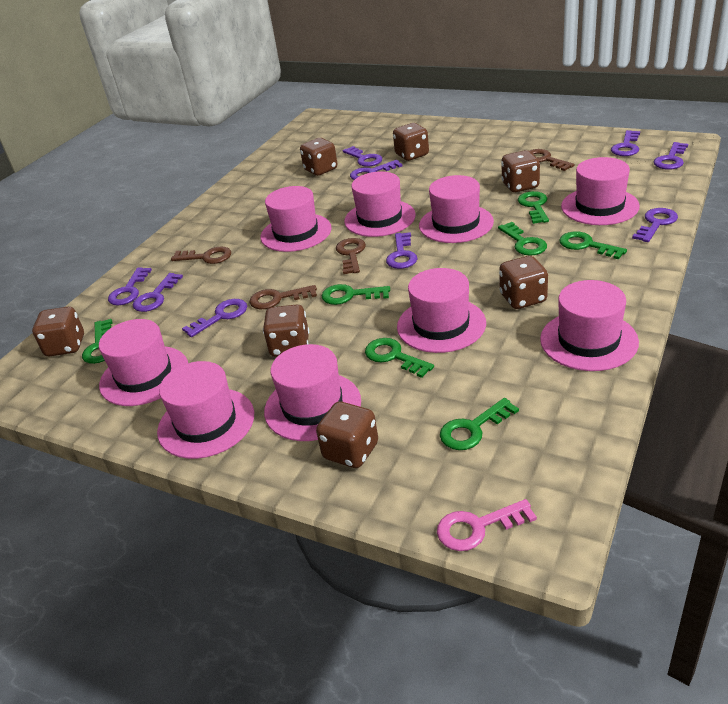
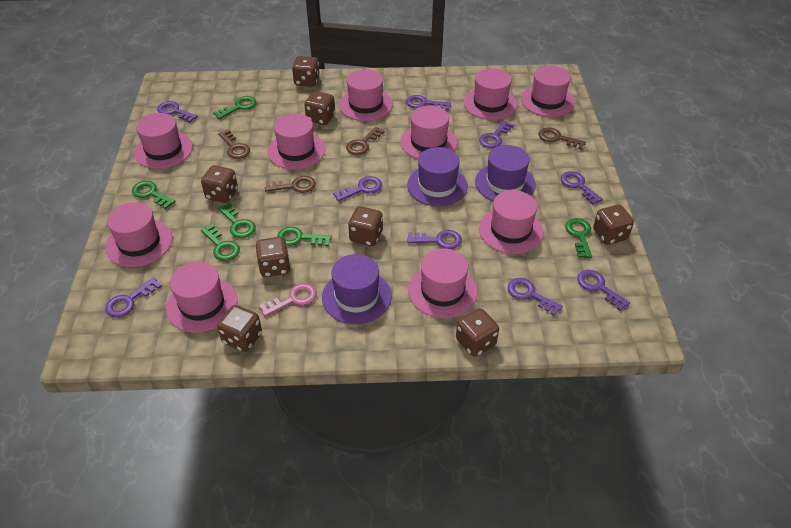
brown dice: [32,307,84,356] [263,304,309,357] [300,138,337,176] [316,402,378,468] [393,123,429,161] [499,256,548,309] [501,150,540,192] = 7 -> [201,165,238,203] [217,305,262,352] [256,237,291,277] [292,56,320,87] [304,91,335,125] [348,206,383,246] [456,308,499,357] [593,205,634,245] = 8
green key: [82,319,112,364] [322,284,390,305] [365,338,434,378] [440,398,519,450] [498,222,547,256] [518,191,549,224] [560,231,627,259] = 7 -> [132,181,176,209] [201,224,240,261] [213,96,256,119] [218,203,256,238] [277,227,332,246] [565,218,592,258] = 6
pink hat: [99,319,188,406] [157,361,254,459] [261,186,332,252] [264,344,361,441] [344,171,416,237] [397,268,486,353] [419,175,494,243] [540,280,639,371] [561,157,640,225] = 9 -> [105,202,172,267] [134,113,193,169] [166,262,238,333] [268,113,325,169] [339,69,393,121] [400,106,457,159] [408,249,478,318] [464,68,517,120] [479,190,543,254] [521,66,575,117] = 10
purple hat: none = 0 -> [322,254,392,324] [407,147,468,206] [475,145,536,201] = 3

